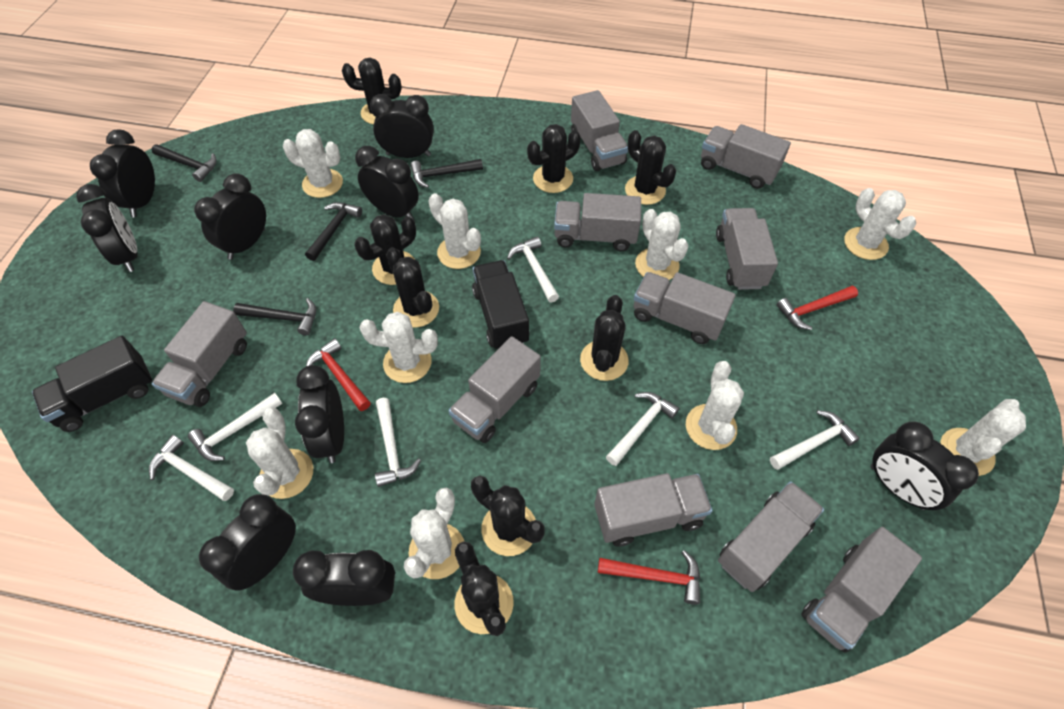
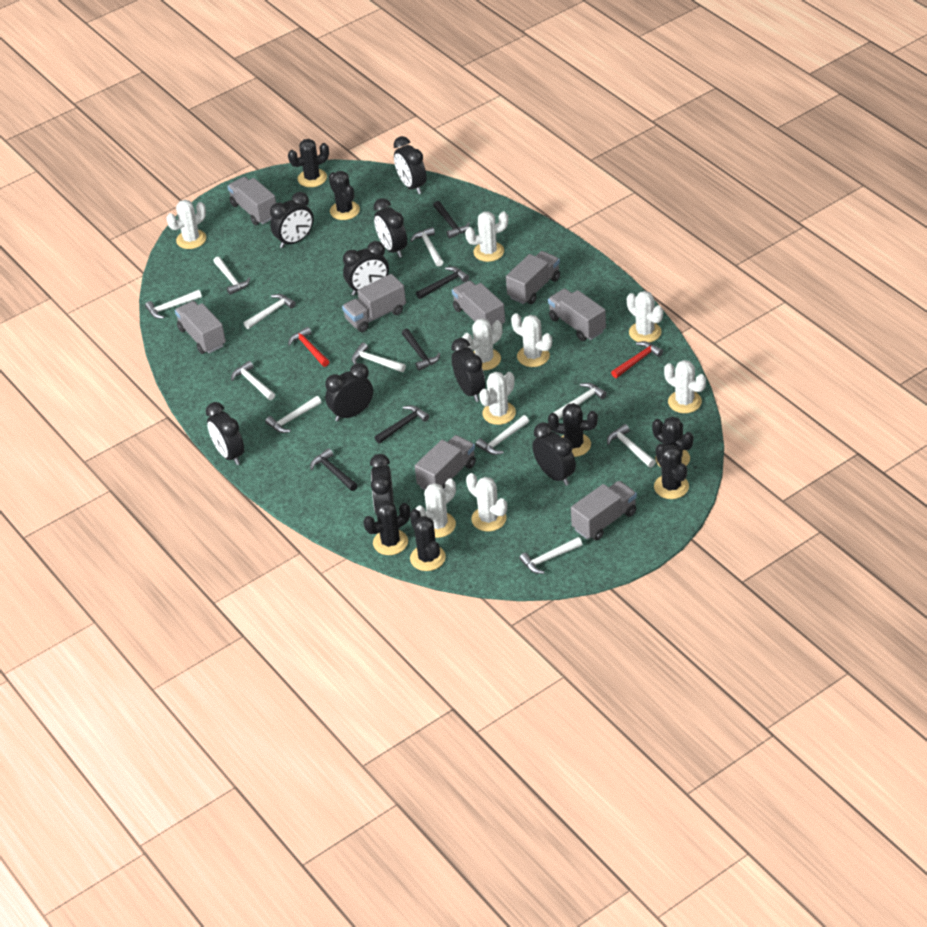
black cactus: [342,58,401,124] [355,214,416,285] [386,247,439,328] [455,541,514,636] [471,476,545,556] [527,124,581,193] [580,295,629,381] [625,130,676,205] = 8 -> [288,139,329,187] [329,171,360,220] [364,501,410,555] [410,509,446,571] [548,403,598,457] [652,417,693,467] [654,444,689,499] = 7
black hammer: [152,144,217,182] [233,298,316,336] [305,202,362,261] [410,159,483,188] = 4 -> [310,448,358,491] [374,405,430,444] [402,329,440,371] [416,266,469,299] [433,201,470,239] = 5
black truck: [32,336,153,432] [472,260,529,349] = 2 -> none = 0
grey truck: [152,301,247,407] [448,336,541,443] [554,193,641,251] [571,90,628,171] [594,473,713,546] [634,272,735,344] [701,124,791,189] [716,208,778,290] [718,481,824,592] [801,527,922,653] = 10 -> [175,301,226,354] [228,177,276,225] [342,274,406,332] [415,435,476,491] [452,280,505,332] [506,251,560,304] [548,289,606,341] [571,481,637,541] = 8
red hammer: [306,338,371,411] [598,550,700,605] [776,286,858,330] = 3 -> [288,327,330,367] [611,341,663,378] = 2
white hammer: [149,435,234,501] [188,393,283,461] [375,398,421,487] [507,236,559,303] [606,392,679,466] [770,410,860,470] = 6 -> [145,290,202,319] [213,256,250,295] [231,361,275,400] [244,294,296,329] [265,396,321,433] [352,343,406,372] [410,227,443,267] [476,415,529,455] [519,537,582,574] [553,383,607,420] [607,424,656,468] = 11

